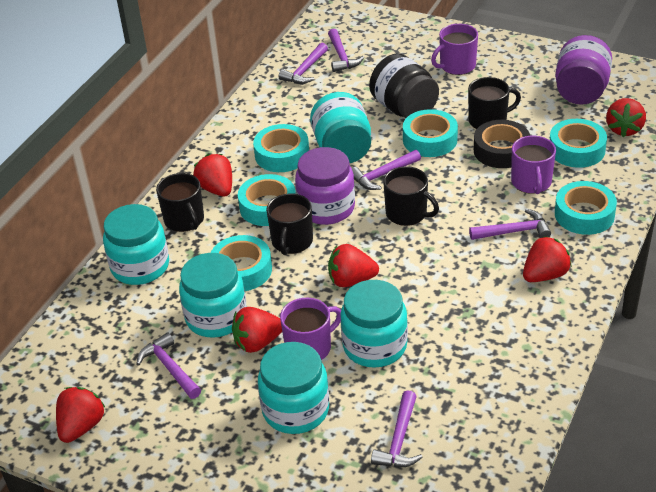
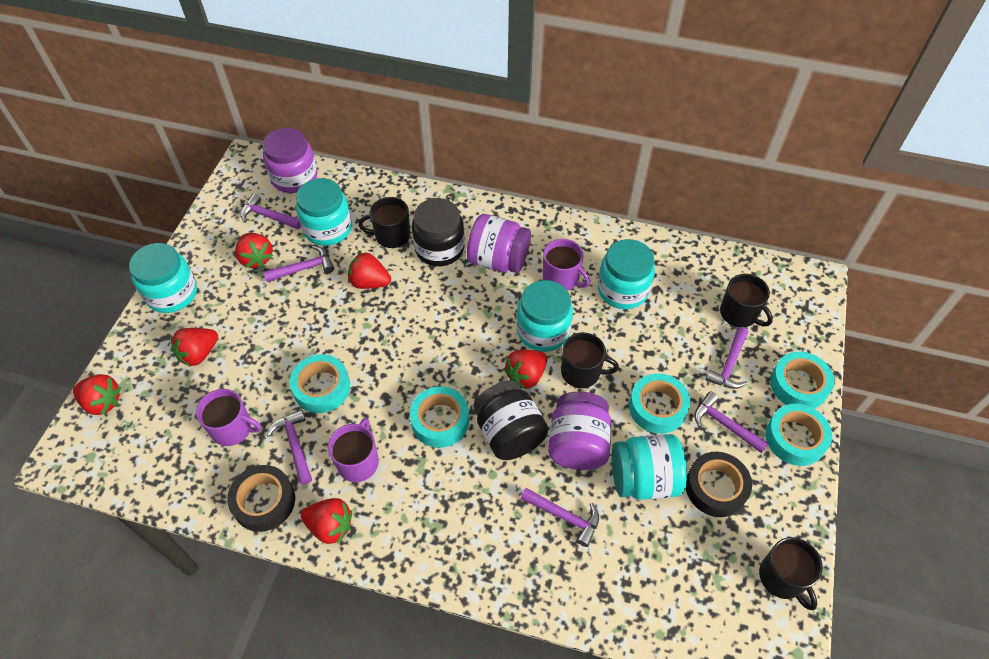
black jar: [369,54,439,118] = 1 -> [412,198,465,266] [473,380,548,460] = 2
black tape: [474,120,530,168] = 1 -> [227,465,295,532] [686,452,752,517] = 2
purple jar: [295,147,355,225] [555,35,612,105] = 2 -> [263,128,317,193] [467,214,531,273] [548,392,612,470] = 3
turquoise tape: [211,235,272,291] [238,174,296,226] [253,124,309,172] [403,109,458,157] [550,119,607,168] [555,181,617,235] = 6 -> [289,354,350,413] [410,386,469,448] [629,373,690,434] [766,404,832,466] [770,352,834,409] = 5

